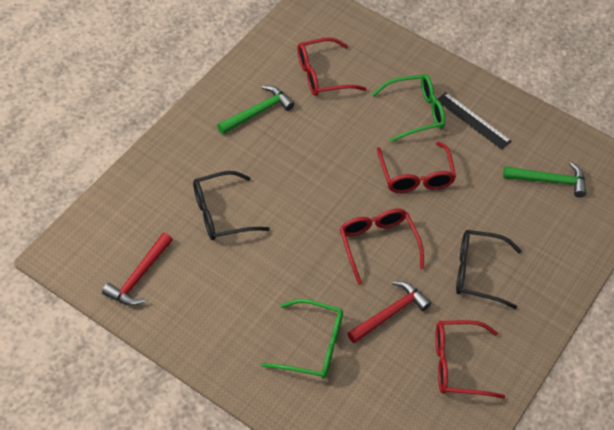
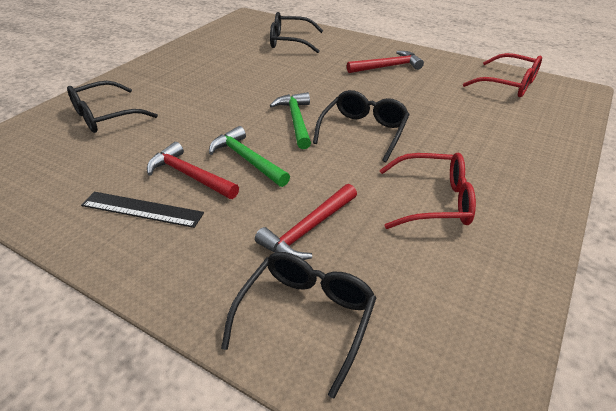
black glasses: [193,171,270,240] [456,230,522,309] = 2 -> [67,81,158,133] [221,252,376,398] [270,12,323,53] [313,90,410,162] = 4
green glasses: [262,299,343,379] [372,74,445,142] = 2 -> none = 0
red glasses: [298,38,366,96] [340,209,424,285] [377,142,456,193] [435,320,505,399] = 4 -> [379,153,476,229] [463,53,542,97] = 2
red hammer: [102,233,173,306] [347,281,431,343] = 2 -> [147,142,239,199] [255,184,357,260] [347,51,424,73] = 3

